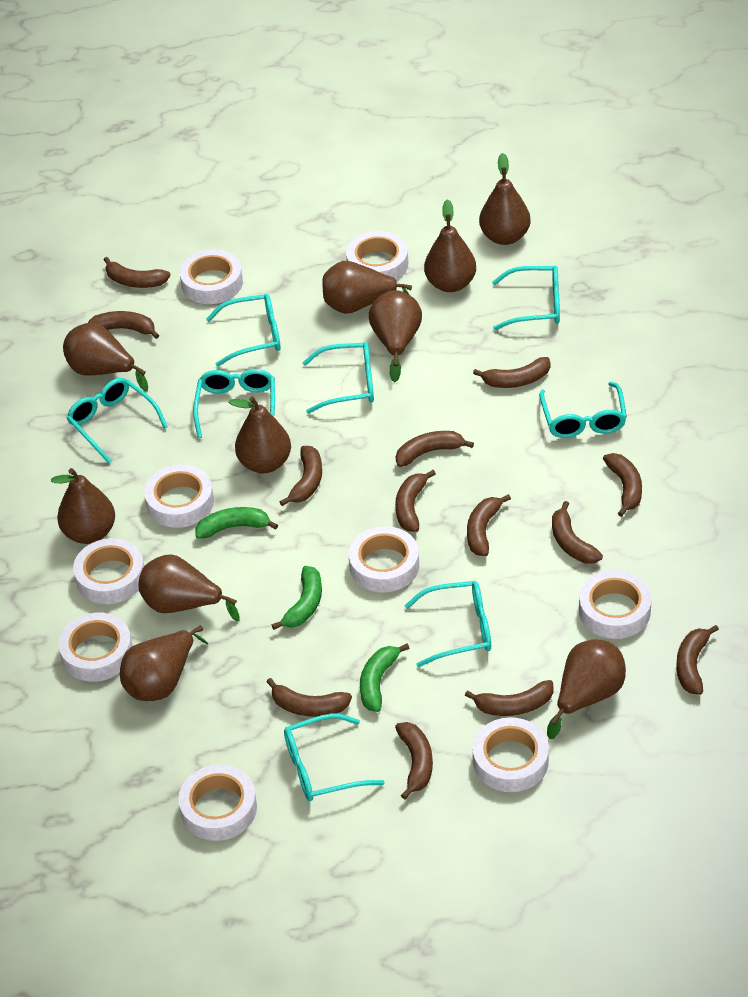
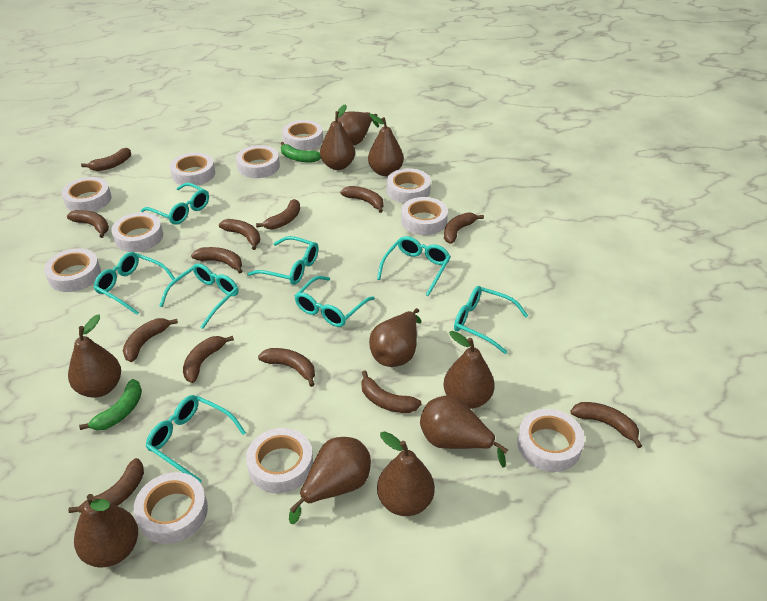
green banana: [195,507,278,539] [272,566,322,630] [360,644,409,712] = 3 -> [79,379,142,431] [281,142,321,162] = 2
white tape: [58,613,133,682] [73,538,144,604] [144,465,214,528] [178,765,257,841] [180,249,243,304] [346,231,408,280] [349,526,419,593] [473,717,549,792] [579,570,652,639] = 9 -> [44,248,101,292] [62,177,112,212] [111,212,163,252] [134,472,208,544] [170,153,215,186] [236,145,280,178] [246,428,313,493] [282,120,323,151] [387,168,431,203] [401,197,448,235] [517,409,585,472] = 11

